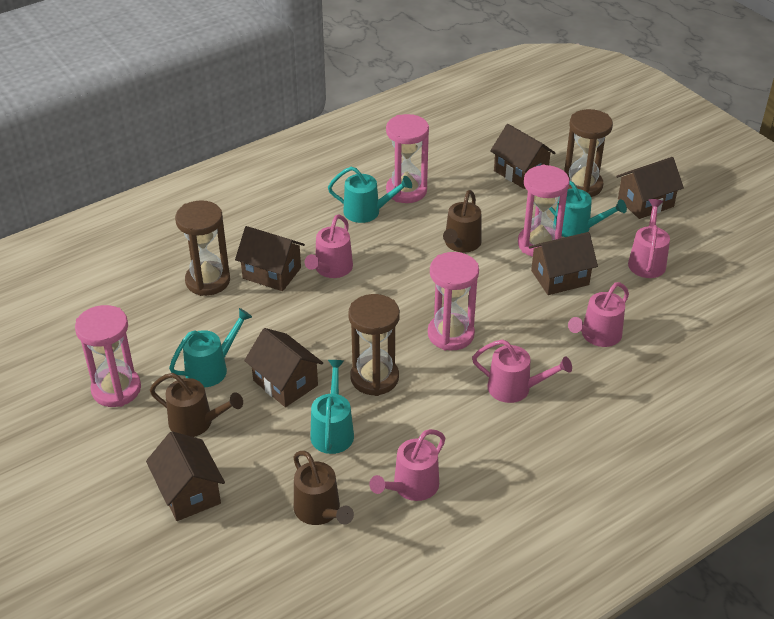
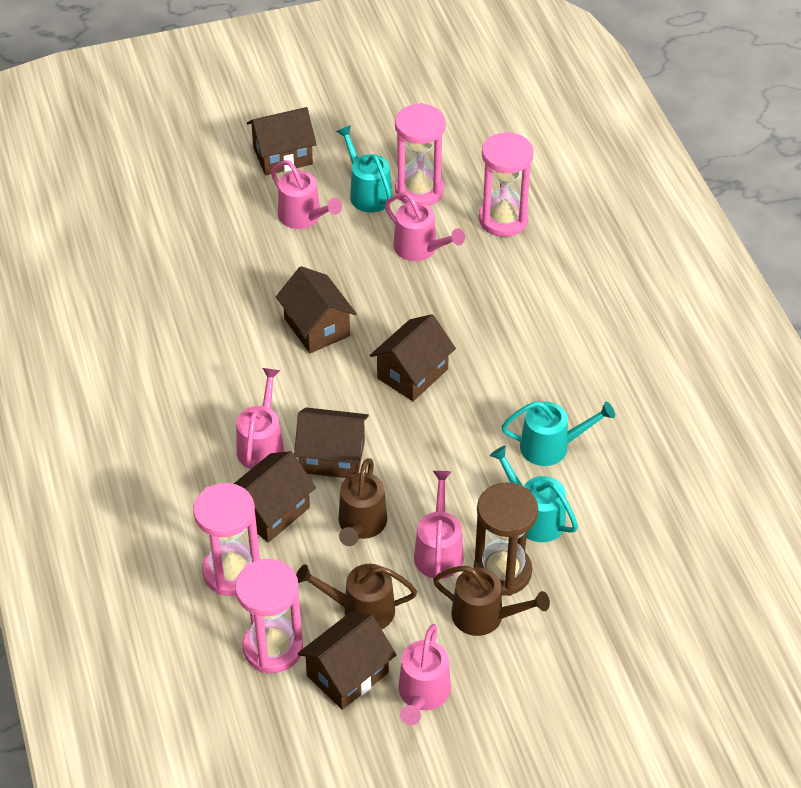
brown hourglass: [175,200,230,296] [348,294,400,396] [564,109,613,197] = 3 -> [474,482,538,596] = 1
turquoise watering can: [169,308,252,388] [311,360,354,454] [328,167,412,223] [549,180,627,237] = 4 -> [336,125,392,212] [490,446,578,542] [501,401,615,466] = 3

